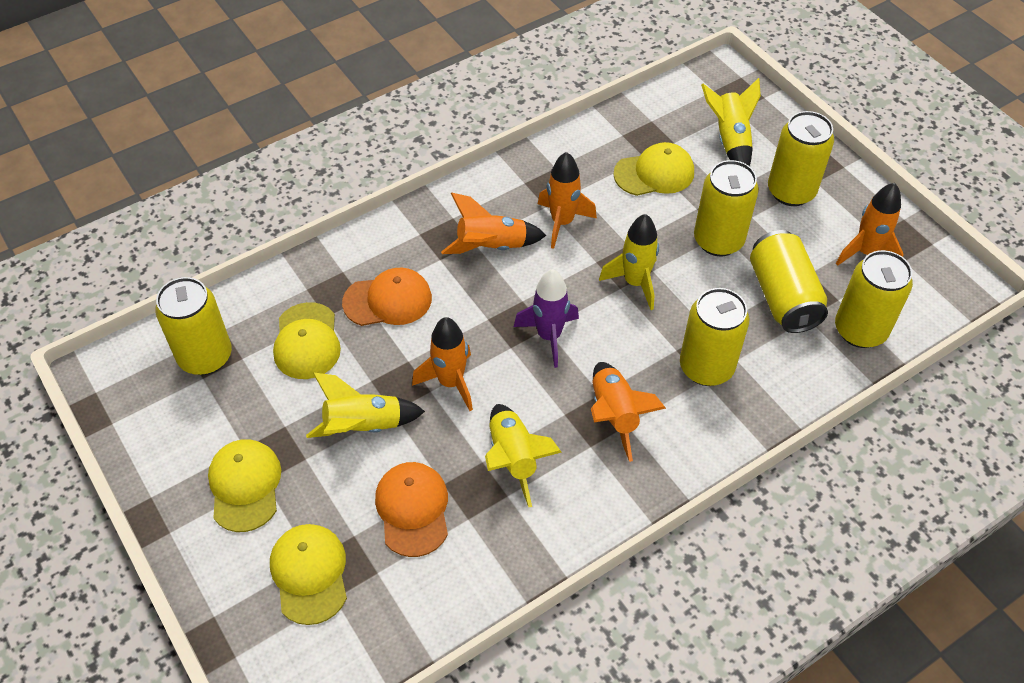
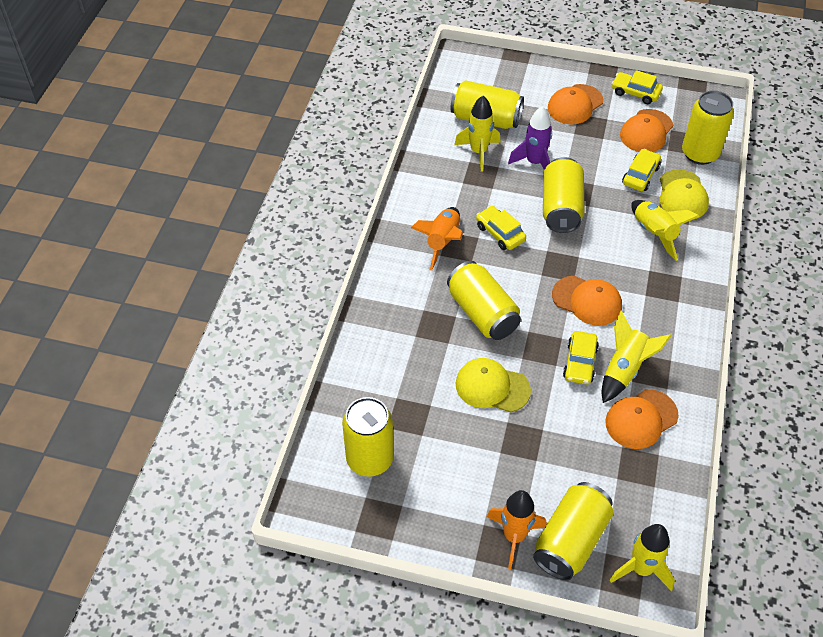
orange cap: [342,268,432,326] [375,462,448,557] = 2 -> [548,84,603,124] [552,276,622,326] [605,389,678,449] [620,109,673,152] = 4
orange rocket: [412,317,473,411] [441,193,546,254] [538,152,597,249] [591,362,666,462] [836,183,903,266] = 5 -> [411,207,463,270] [487,490,547,569] = 2
yellow cap: [208,439,281,532] [270,524,347,625] [273,302,341,379] [613,142,694,196] = 4 -> [455,358,531,412] [660,169,709,219] = 2
yellow car: none = 0 -> [476,206,526,250] [563,331,599,385] [612,70,663,104] [622,149,661,191] = 4

